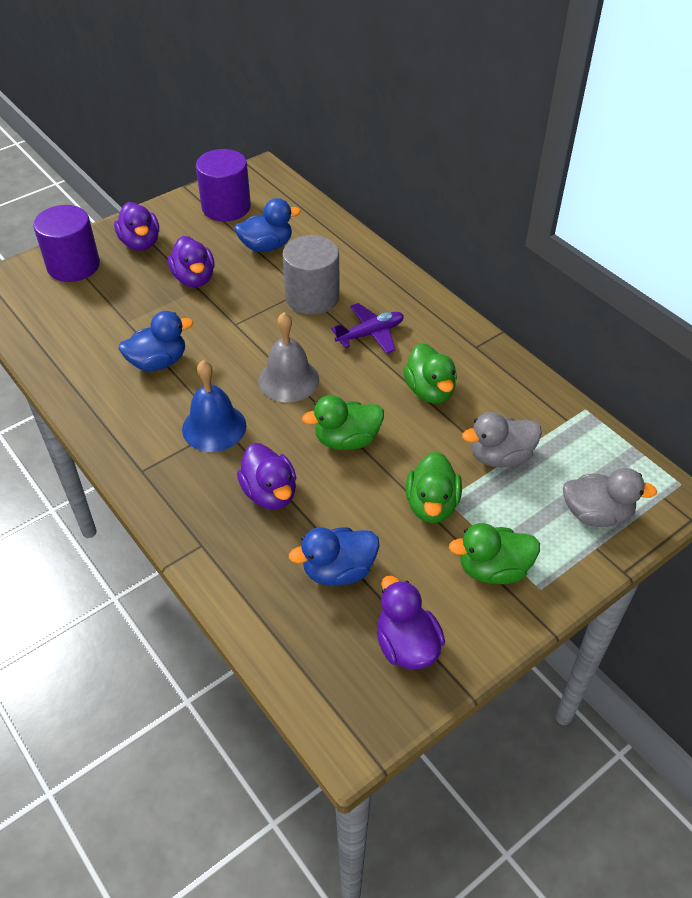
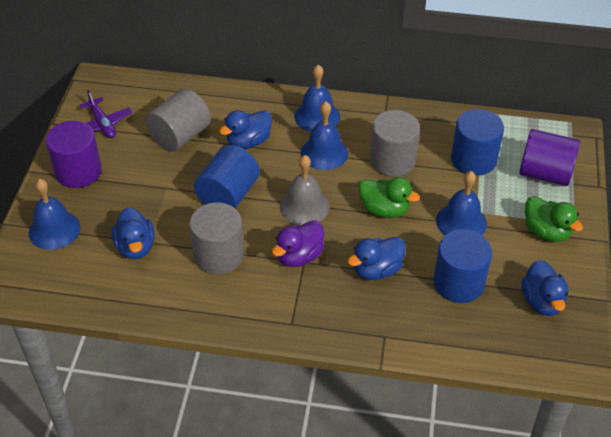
blue bell: [182,360,246,452] = 1 -> [29,179,80,250] [295,65,340,132] [301,101,348,170] [436,171,487,235] = 4
blue cylinder: none = 0 -> [194,145,260,209] [433,229,492,303] [451,109,504,176] = 3
blue duck: [119,311,193,371] [234,198,301,252] [289,527,380,585] = 3 -> [111,207,155,259] [219,110,272,149] [348,237,406,280] [521,260,569,316] = 4
green duck: [302,395,384,450] [403,343,457,403] [406,452,462,523] [449,523,540,584] = 4 -> [359,177,420,218] [525,196,583,242] = 2
grey cylinder: [282,235,340,315] = 1 -> [146,88,211,152] [189,203,244,274] [370,110,420,177] = 3
grey duck: [462,412,542,467] [563,468,657,527] = 2 -> none = 0
purple duck: [114,202,159,251] [168,236,214,287] [237,443,296,510] [377,576,445,669] = 4 -> [272,220,324,267] = 1

